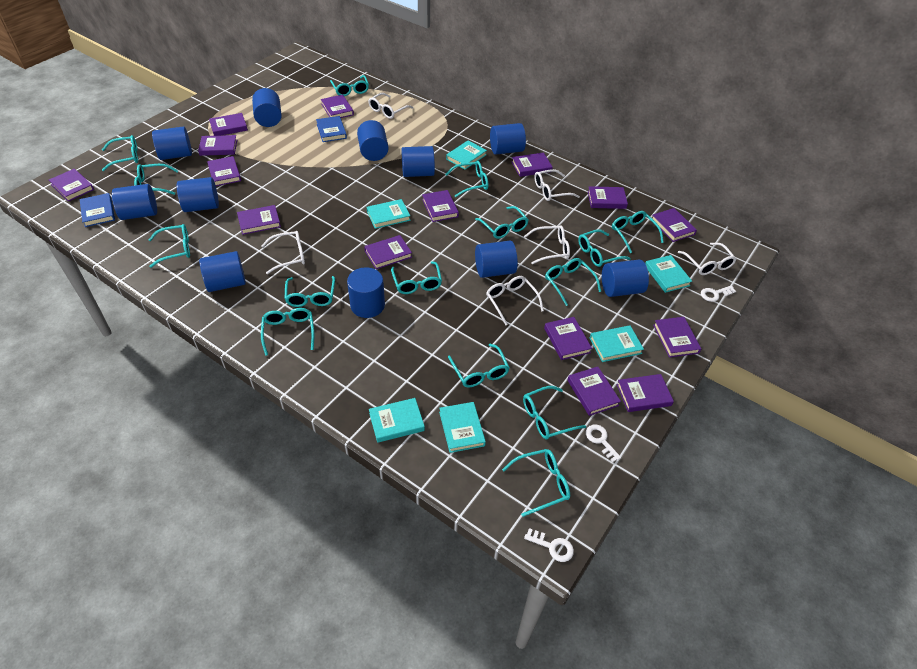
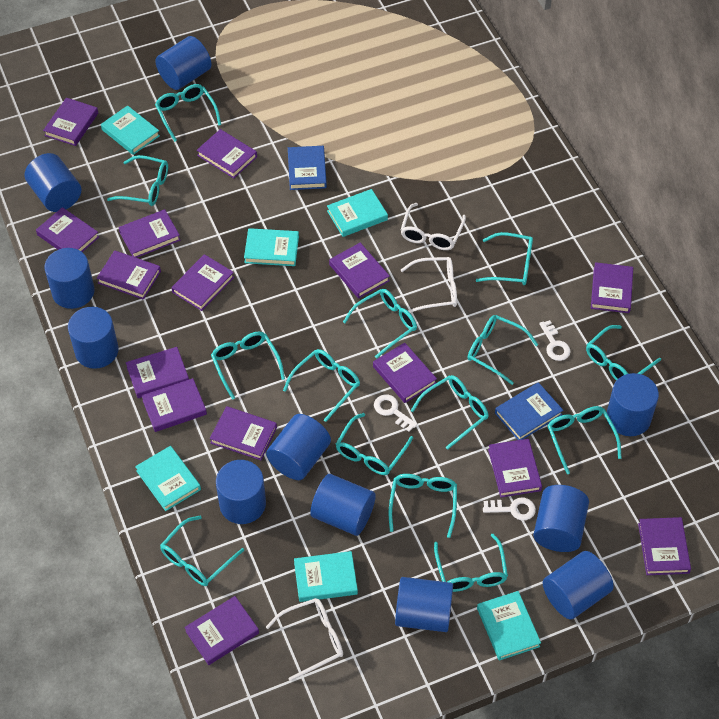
turquoise glasses: [102,135,138,171] [134,164,178,195] [148,224,190,268] [261,308,314,356] [285,276,335,307] [330,75,369,96] [391,261,442,294] [445,161,488,197] [448,344,510,387] [475,206,528,239] [502,449,570,517] [523,386,586,439] [545,258,601,306] [578,229,631,267] [612,211,664,253] = 15 -> [107,155,168,206] [155,84,221,142] [160,516,244,586] [211,332,285,400] [283,349,360,422] [336,413,413,475] [343,289,417,358] [389,474,457,538] [411,375,489,450] [434,534,508,592] [467,315,538,385] [476,232,533,285] [547,406,622,474] [586,325,661,381] = 14
white glasses: [261,231,305,274] [368,93,413,119] [486,276,544,325] [524,226,570,264] [534,169,580,201] [678,243,737,275] = 6 -> [266,598,343,681] [401,203,466,250] [401,257,457,313] = 3

